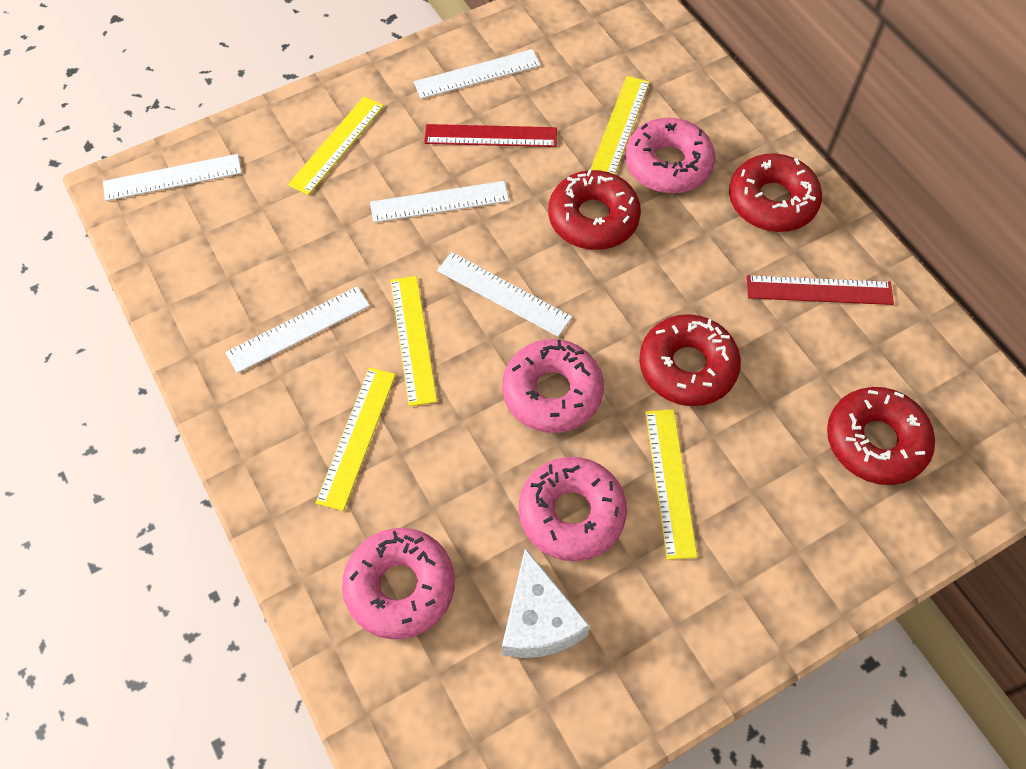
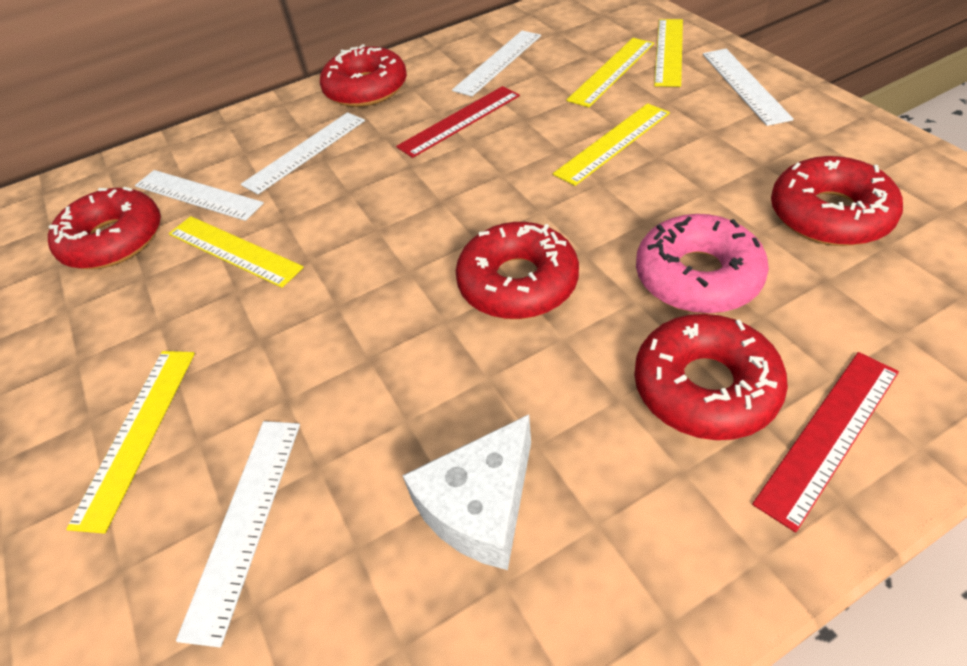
pink donut: [342,528,455,639] [502,339,604,433] [519,457,627,561] [625,118,715,193] = 4 -> [636,214,769,314] = 1
red donut: [548,169,641,250] [639,314,741,406] [729,153,822,232] [827,387,935,485] = 4 -> [48,187,161,269] [320,44,407,107] [455,222,579,319] [634,314,788,440] [771,156,903,246] = 5

